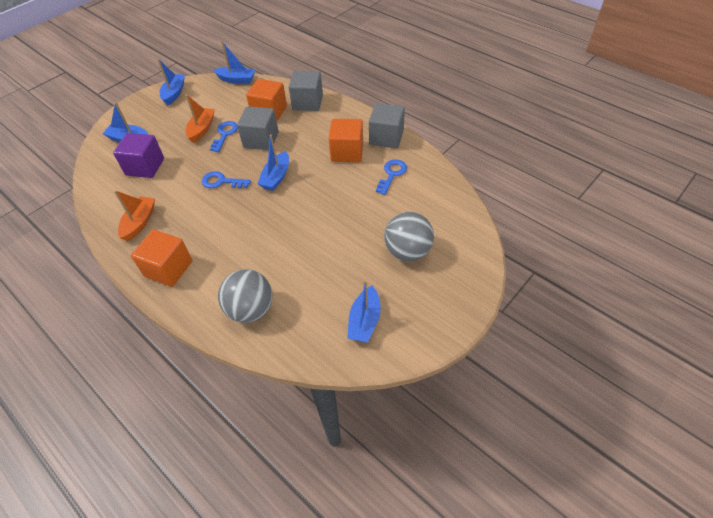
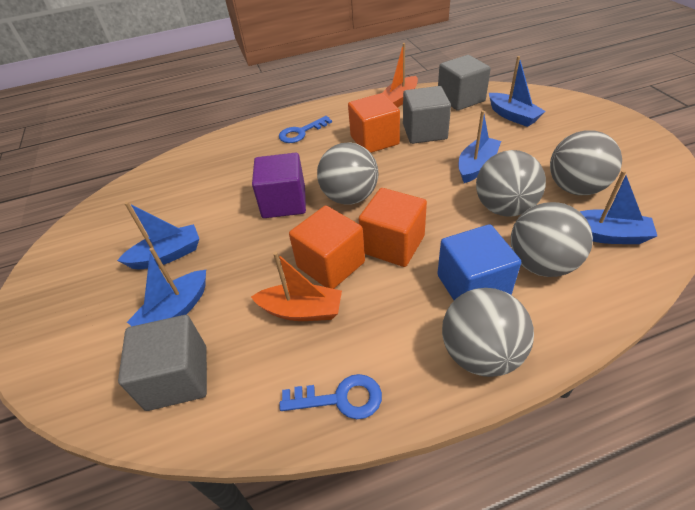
blue cube: none = 0 -> [437,224,521,300] = 1
blue key: [202,171,251,188] [210,121,238,152] [376,159,407,195] = 3 -> [279,116,332,143] [280,374,382,419] = 2
grey ball: [218,269,272,323] [384,212,434,261] = 2 -> [317,142,378,205] [442,288,534,377] [476,150,546,217] [511,202,593,277] [550,130,622,195] = 5

